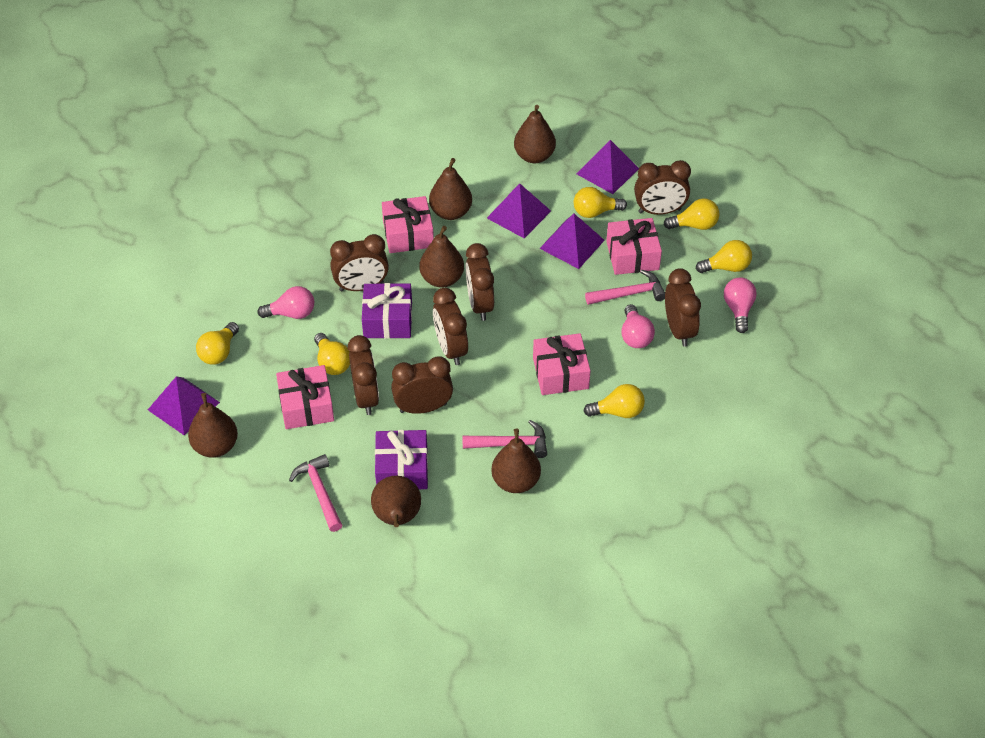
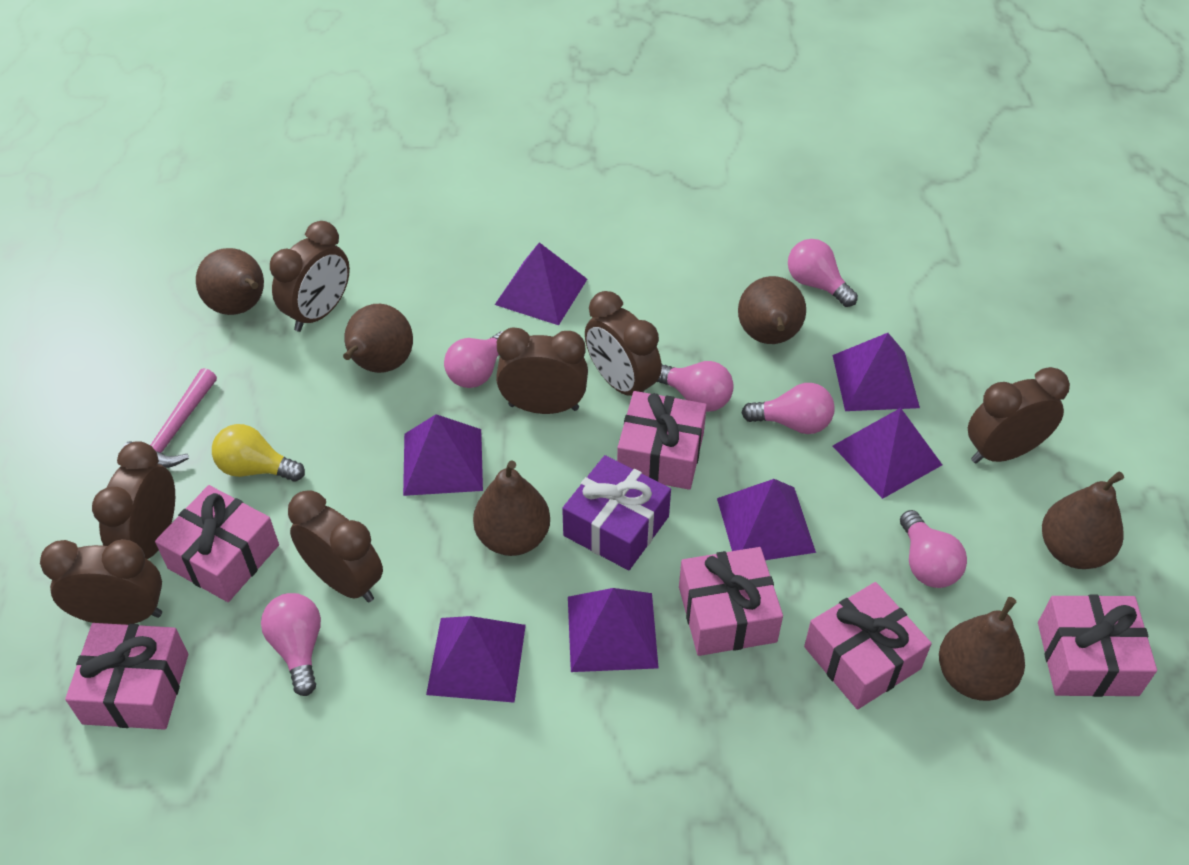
pink gift: [276,365,334,429] [382,196,434,253] [533,333,591,395] [606,218,662,275] = 4 -> [65,623,188,730] [155,485,279,602] [617,391,707,490] [679,547,783,656] [804,582,932,710] [1038,595,1157,697] = 6
pink hammer: [289,454,343,532] [462,420,547,458] [585,269,665,305] = 3 -> [123,368,217,468] = 1
pink light bulb: [258,286,314,319] [621,304,655,348] [724,278,757,333] = 3 -> [261,593,321,696] [444,331,503,388] [657,361,734,412] [741,383,835,434] [788,239,858,307] [900,510,967,588] = 6
purple gift: [362,283,412,339] [375,430,428,489] = 2 -> [562,455,671,570] = 1
purple pyramid: [148,376,220,435] [487,183,551,238] [539,214,605,269] [576,140,639,194] = 4 -> [403,414,483,496] [426,616,526,703] [495,242,587,325] [568,588,659,672] [717,479,816,560] [833,333,920,411] [833,408,942,499] = 7
yellow light bulb: [196,322,239,365] [314,333,350,375] [574,187,627,218] [584,384,645,418] [664,198,720,230] [696,240,752,273] = 6 -> [212,424,305,481] = 1

